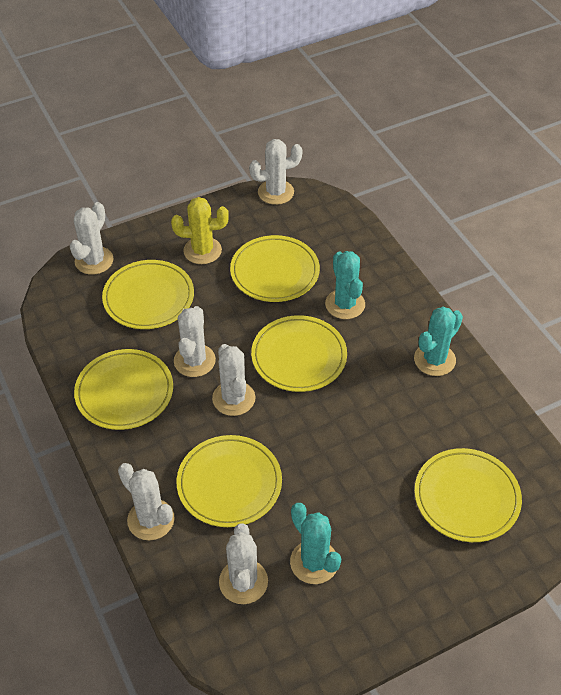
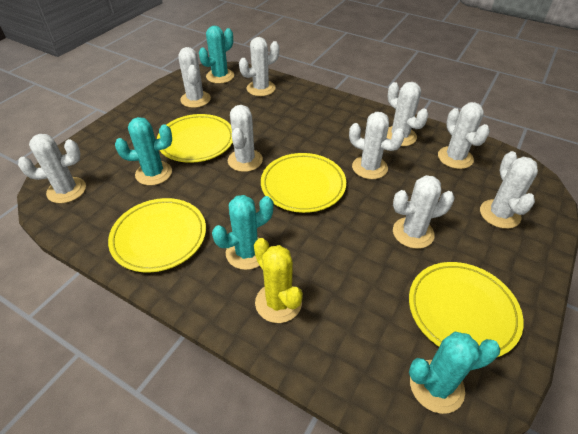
turquoise cactus: [290,503,341,584] [325,251,365,319] [414,307,463,376] = 3 -> [115,117,172,186] [199,26,234,84] [212,195,274,270] [409,332,500,414] = 4
white cactus: [70,202,114,275] [118,463,175,540] [174,306,216,377] [212,344,256,416] [219,523,268,604] [249,139,302,205] = 6 -> [18,134,86,203] [178,47,211,108] [228,105,263,172] [239,37,279,96] [349,112,405,179] [386,82,428,146] [393,175,455,249] [438,102,490,169] [480,151,538,229] = 9
yellow plate: [74,349,173,430] [102,260,194,329] [177,435,282,527] [230,235,320,302] [251,315,347,392] [414,448,522,542] = 6 -> [108,198,206,273] [157,114,233,163] [261,153,346,213] [409,262,523,357] = 4

